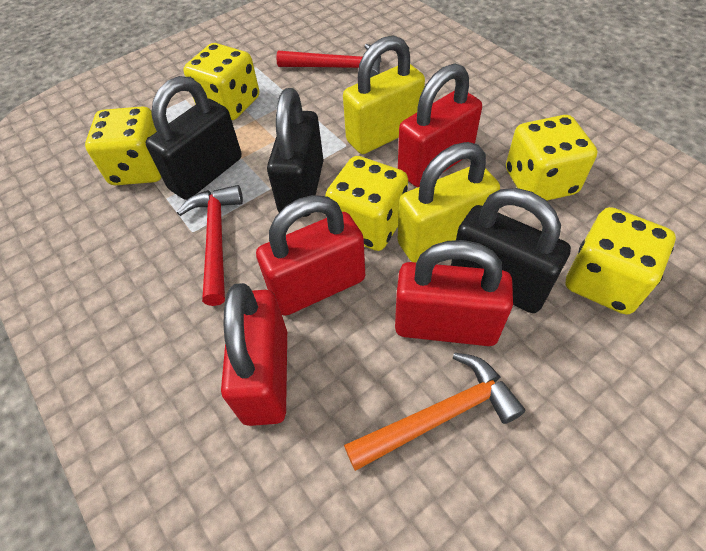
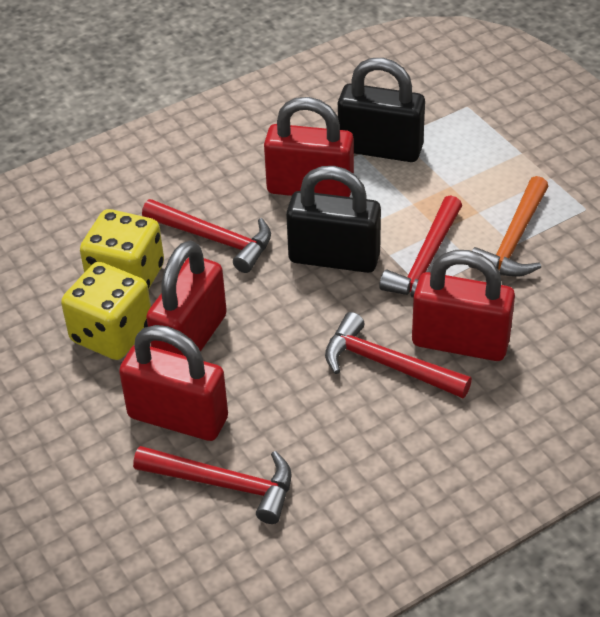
black padlock: [146,76,242,200] [267,88,324,217] [451,188,571,313] = 3 -> [286,166,381,273] [338,58,425,162] = 2
red hammer: [177,185,243,306] [276,44,381,78] = 2 -> [133,446,291,524] [142,199,271,273] [325,312,472,398] [379,195,462,298] = 4
yellow dice: [85,107,161,185] [183,43,259,120] [325,156,408,251] [506,115,597,201] [565,207,676,315] = 5 -> [61,262,151,360] [80,209,164,290] = 2
yellow padlock: [343,35,425,154] [398,142,500,263] = 2 -> none = 0

